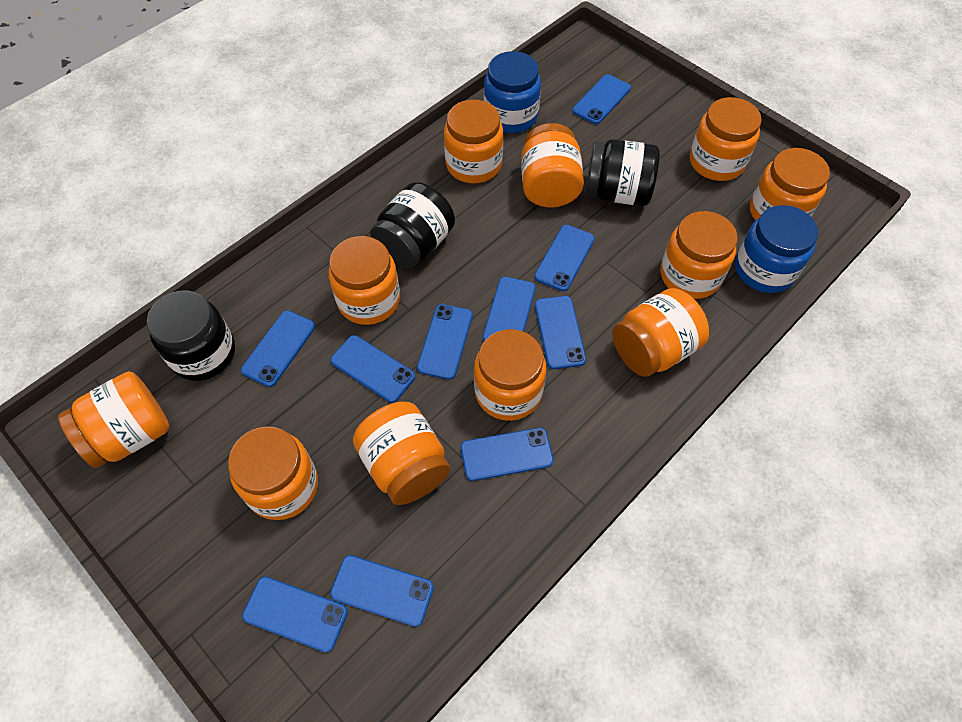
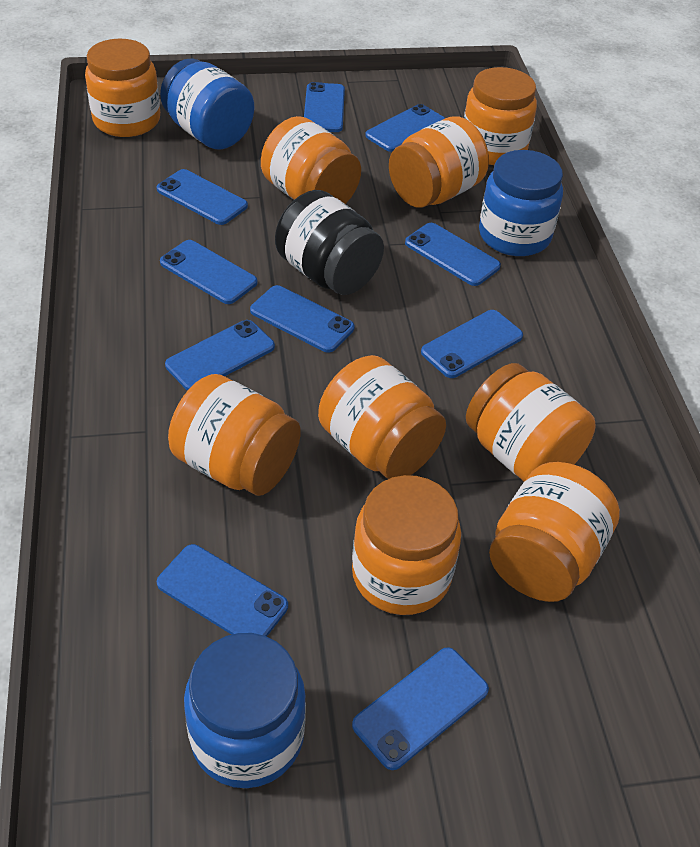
black jar: [147,291,235,381] [370,182,455,269] [586,139,660,206] = 3 -> [275,190,384,295] = 1
blue jar: [484,51,541,133] [735,205,818,293] = 2 -> [160,59,254,150] [184,633,306,788] [479,150,563,256] = 3
orange jar: [58,371,169,468] [228,426,318,520] [329,236,400,325] [353,401,450,505] [444,100,503,183] [474,329,546,421] [521,123,584,208] [612,288,709,377] [660,211,738,299] [690,97,762,181] [750,148,830,221] = 11 -> [85,39,160,137] [168,374,301,496] [261,116,361,204] [318,355,446,479] [352,475,461,615] [389,116,489,208] [464,67,537,165] [466,363,595,481] [489,462,620,602] = 9

